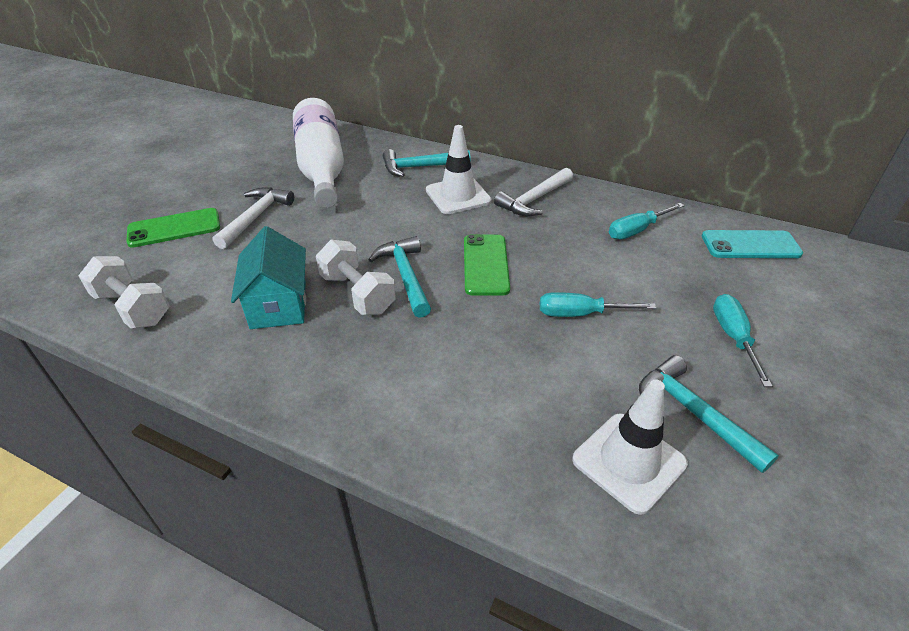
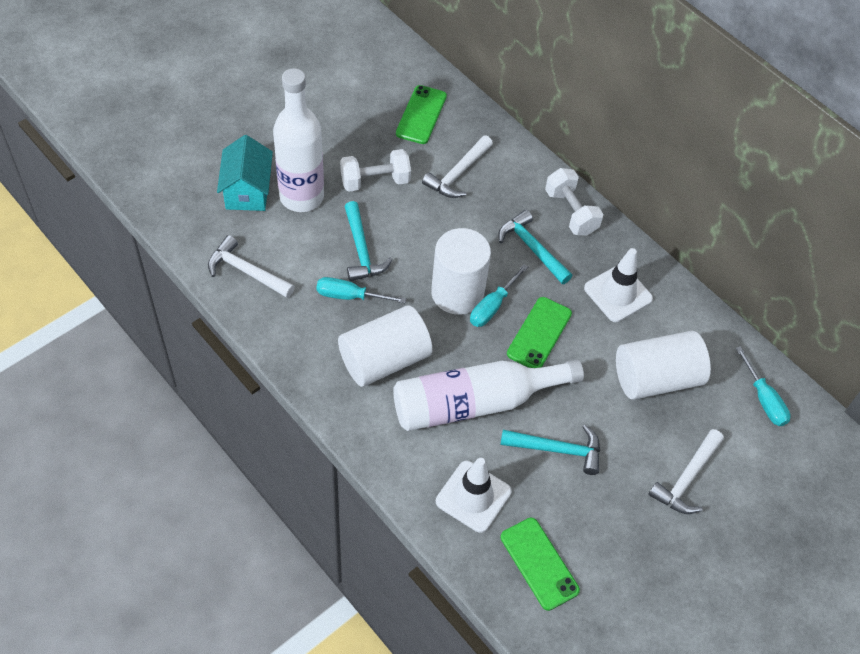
green phone: [126,208,220,248] [464,234,510,296] = 2 -> [396,85,447,144] [501,517,580,611] [507,297,572,368] = 3
turquoise phone: [702,230,803,258] = 1 -> none = 0
white bottle: [293,98,344,208] = 1 -> [273,68,324,212] [393,359,584,431] = 2
white cylinder: none = 0 -> [338,305,433,387] [431,228,491,315] [616,330,711,400] = 3
white hammer: [213,187,294,249] [494,168,573,216] = 2 -> [208,235,295,298] [422,135,493,198] [648,429,724,514] = 3

